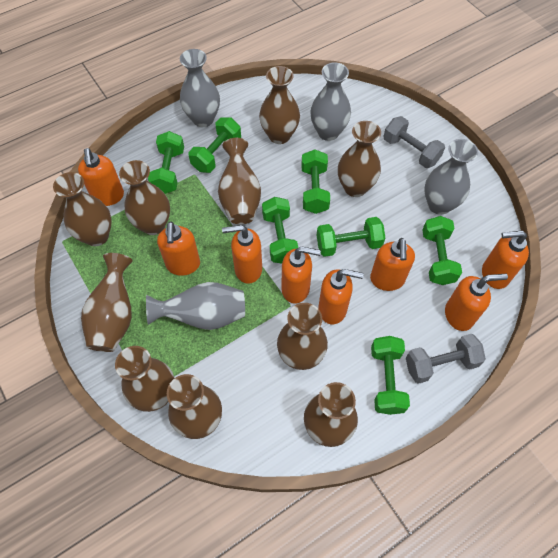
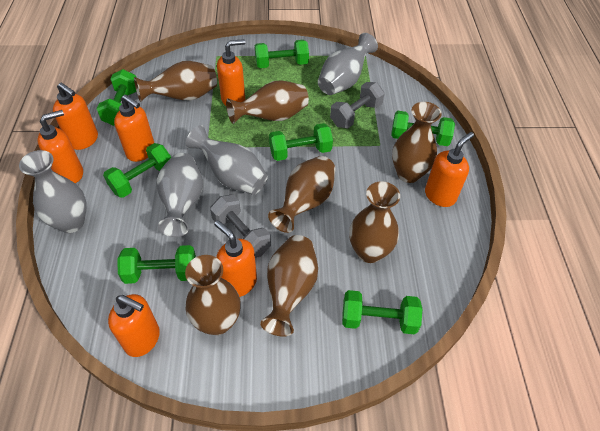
brown vase: [53,172,112,246] [81,253,132,352] [115,346,174,412] [119,160,170,235] [167,374,222,439] [218,138,261,224] [259,66,300,144] [277,303,328,370] [304,382,358,447] [338,121,381,197] = 10 -> [134,61,217,102] [185,255,241,335] [226,80,309,124] [260,235,318,337] [268,156,336,233] [349,181,400,263] [392,102,442,183] = 7
orange soap dispenser: [78,148,124,206] [157,222,200,276] [222,225,262,284] [282,246,321,304] [318,269,364,324] [370,238,415,291] [445,274,508,331] [482,231,529,289] = 8 -> [37,110,83,183] [53,83,98,150] [108,294,160,357] [114,95,154,162] [214,220,257,297] [217,39,246,106] [425,132,474,207] = 7

